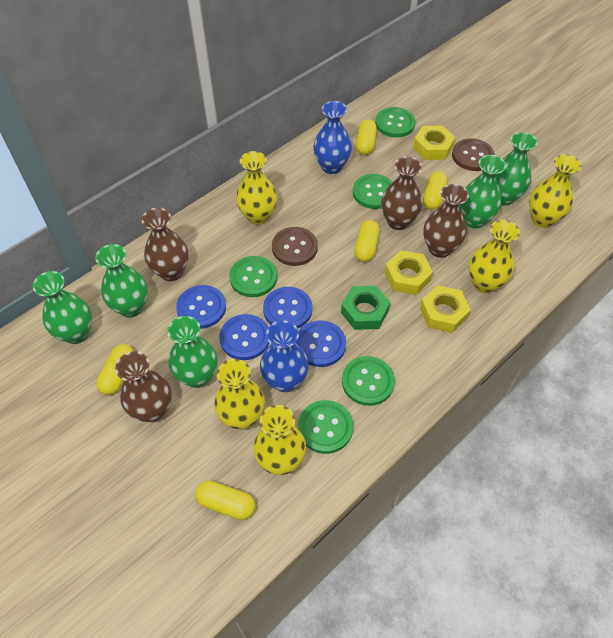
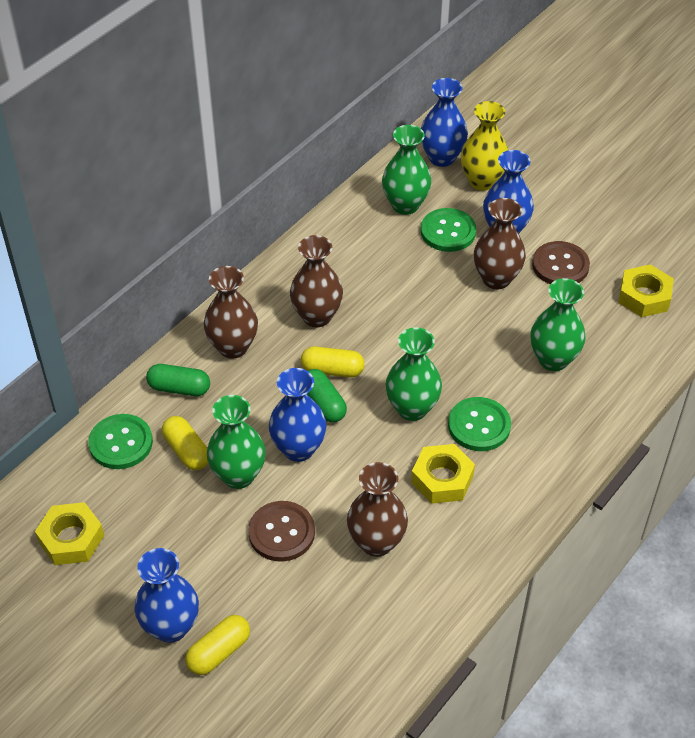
blue button: [176,285,226,329] [219,314,269,360] [263,287,312,328] [296,320,346,367] = 4 -> none = 0
blue vase: [260,320,309,392] [313,101,352,174] = 2 -> [134,548,199,643] [269,368,327,462] [421,78,468,167] [483,150,534,234] = 4
green button: [229,256,277,297] [298,400,353,454] [342,356,395,406] [353,174,393,209] [375,107,416,138] = 5 -> [88,414,153,469] [421,208,476,252] [448,397,511,451] = 3
green capsule: none = 0 -> [146,364,210,396] [307,369,347,422] = 2
green nut: [341,286,390,330] = 1 -> none = 0
green vase: [33,271,92,344] [95,244,148,318] [167,316,218,388] [459,155,506,228] [496,132,538,206] = 5 -> [207,395,266,489] [382,125,431,215] [385,327,442,421] [531,278,585,371] = 4
yellow capsule: [96,344,134,395] [195,481,256,520] [354,220,380,262] [356,119,377,155] [423,171,448,210] = 5 -> [162,416,208,470] [185,615,250,675] [301,346,365,378] = 3
yellow vase: [214,359,265,430] [236,151,277,225] [253,405,306,475] [469,220,520,293] [529,154,582,228] = 5 -> [461,101,508,191] = 1

